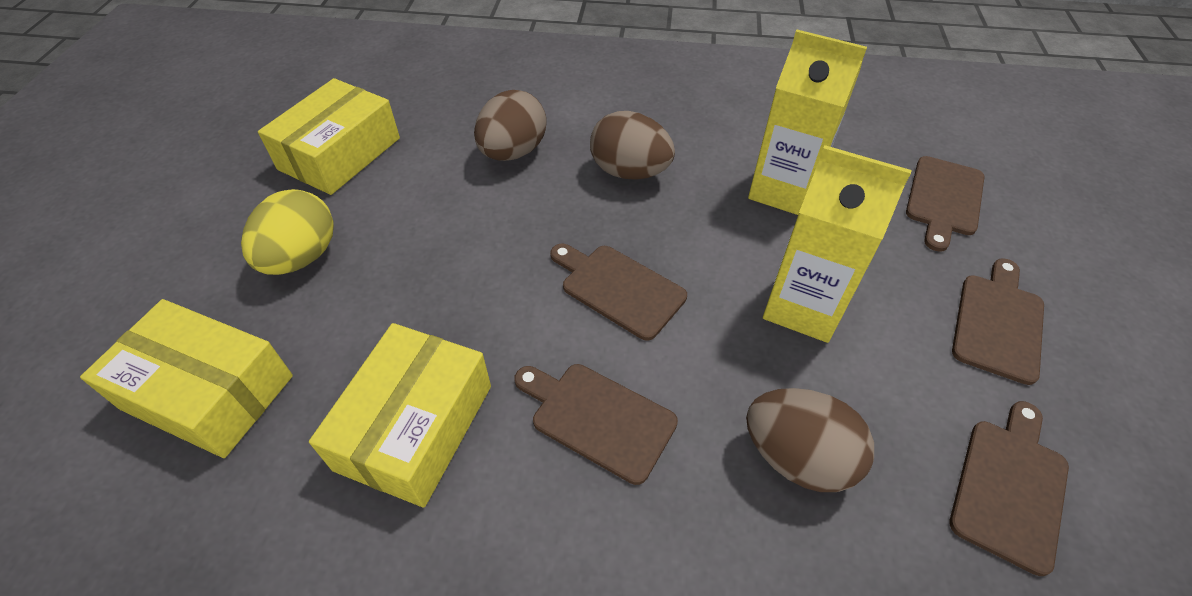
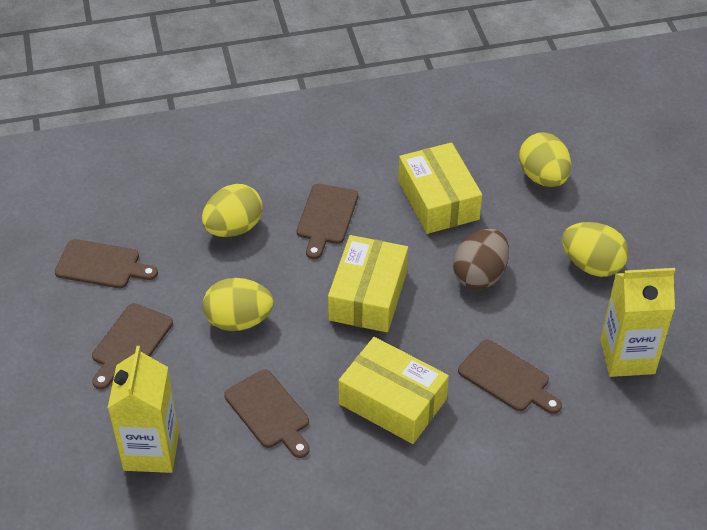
brown egg: [474,90,546,161] [590,111,675,180] [746,388,874,492] = 3 -> [453,229,509,289] = 1
yellow egg: [241,189,334,275] = 1 -> [202,184,263,237] [203,278,274,331] [519,132,571,187] [562,222,629,277] = 4

